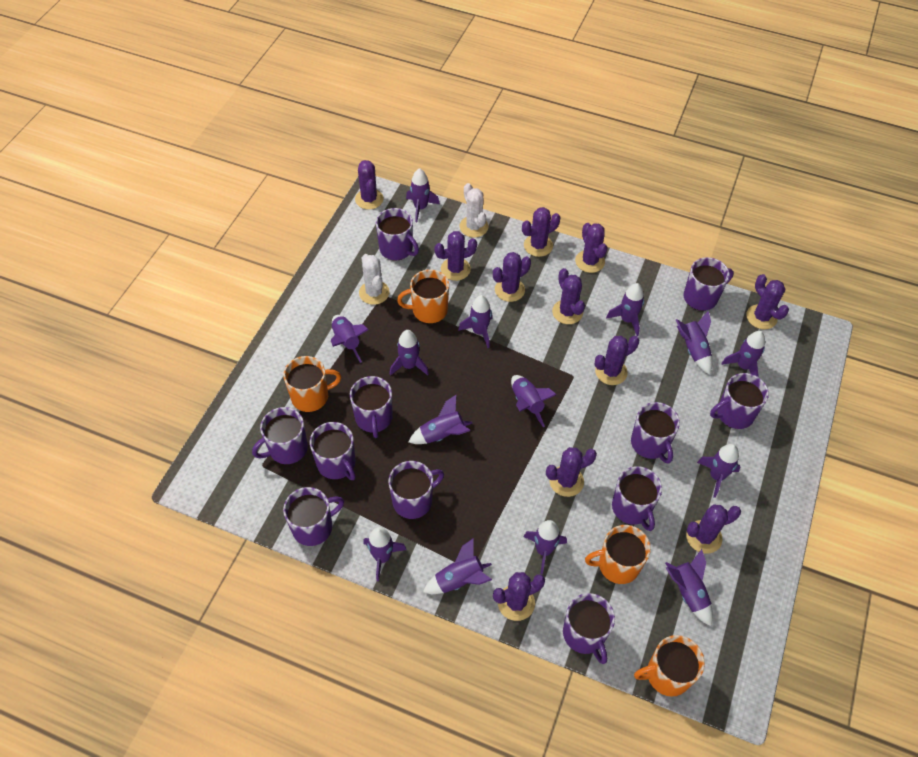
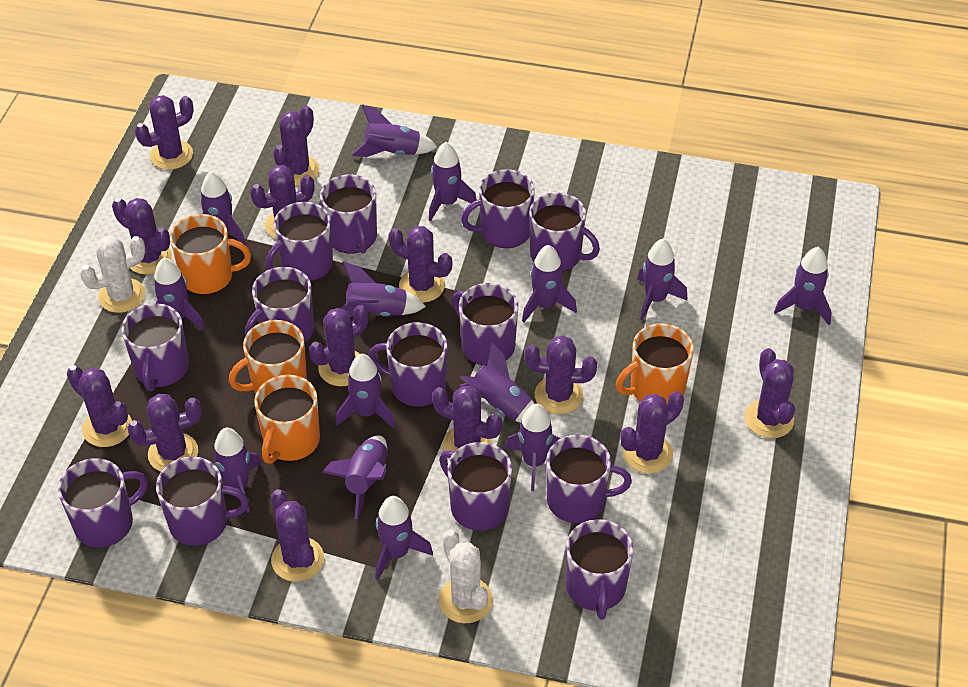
purple cactus: [355,160,384,210] [434,231,477,281] [493,252,531,302] [493,572,545,621] [522,207,560,257] [546,447,597,497] [552,268,585,324] [575,223,607,273] [594,336,639,385] [686,504,741,554] [746,274,789,329] = 11 -> [67,365,132,447] [112,198,172,275] [127,394,202,472] [135,95,194,170] [250,165,315,239] [271,489,324,582] [273,106,320,186] [309,305,368,386] [388,226,452,303] [432,386,502,452] [525,335,597,414] [621,391,684,473] [745,348,795,438] = 13
purple mug: [252,407,308,464] [283,487,344,546] [310,422,356,480] [350,376,393,438] [376,208,419,261] [388,461,444,519] [563,593,615,664] [612,466,662,531] [631,402,680,464] [684,257,734,311] [710,373,769,429] = 11 -> [58,458,148,548] [121,303,189,391] [156,457,249,546] [245,267,314,343] [266,202,333,281] [320,174,377,254] [369,322,447,407] [439,442,512,531] [452,283,518,366] [461,169,535,248] [529,192,600,272] [546,435,632,523] [566,519,633,620] = 13

